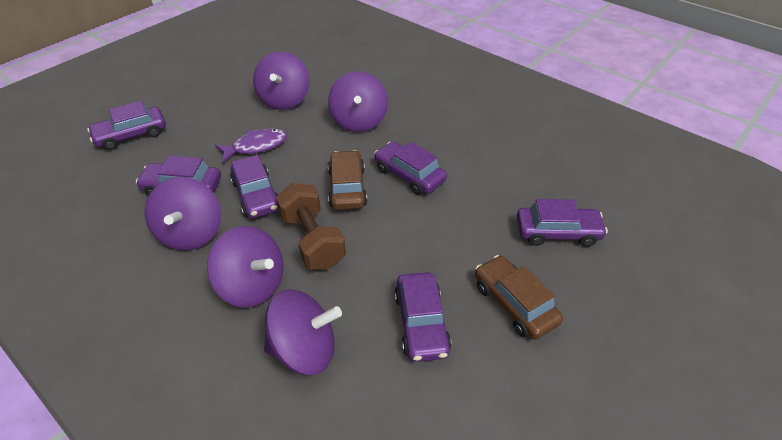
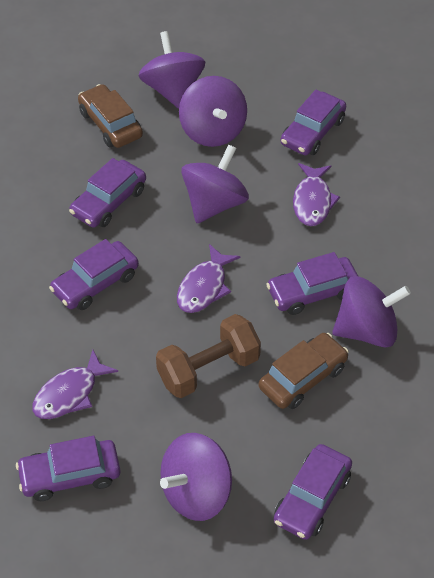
purple fish: [215,128,287,163] = 1 -> [32,350,118,419] [177,244,240,313] [293,163,340,226] = 3

